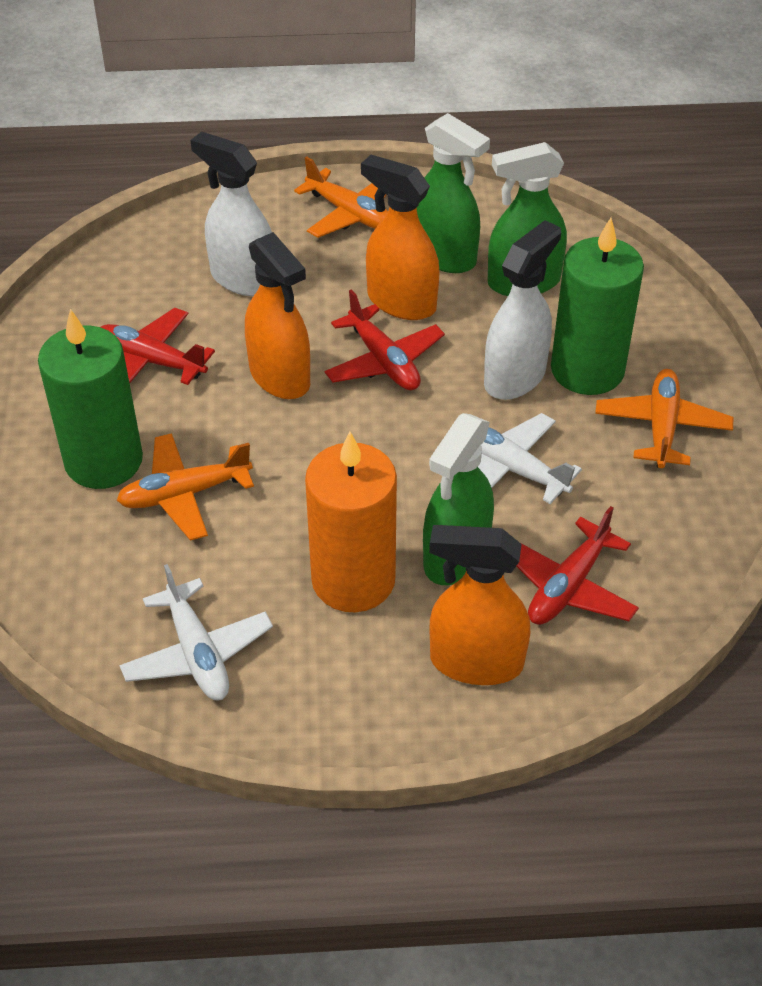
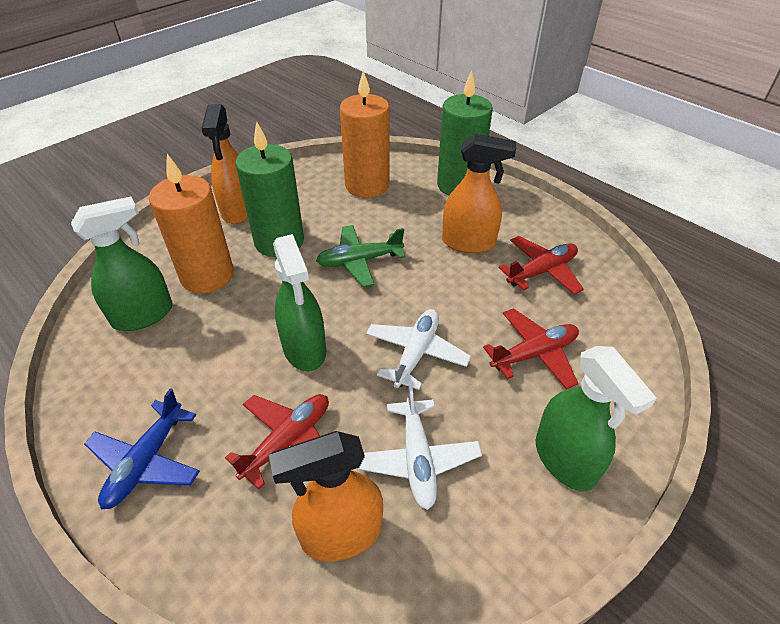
blue plane: none = 0 -> [84,388,200,509] = 1
green plane: none = 0 -> [316,225,405,287] = 1
orange candle: [305,432,397,612] = 1 -> [149,154,234,293] [340,71,390,198] = 2
orange plane: [117,433,254,541] [294,156,388,238] [595,369,733,468] = 3 -> none = 0
white spray bottle: [190,131,272,296] [484,220,561,400] = 2 -> none = 0

